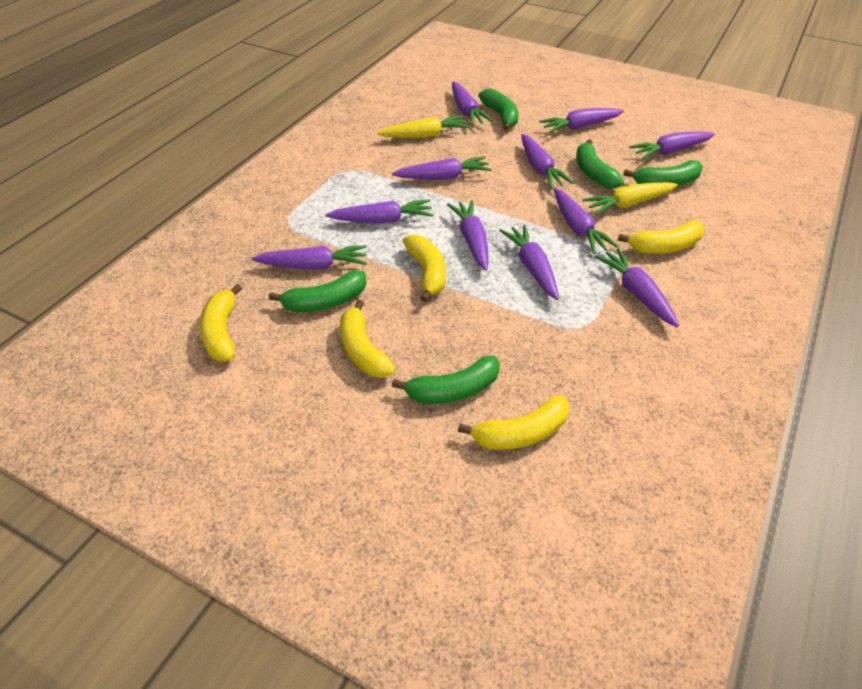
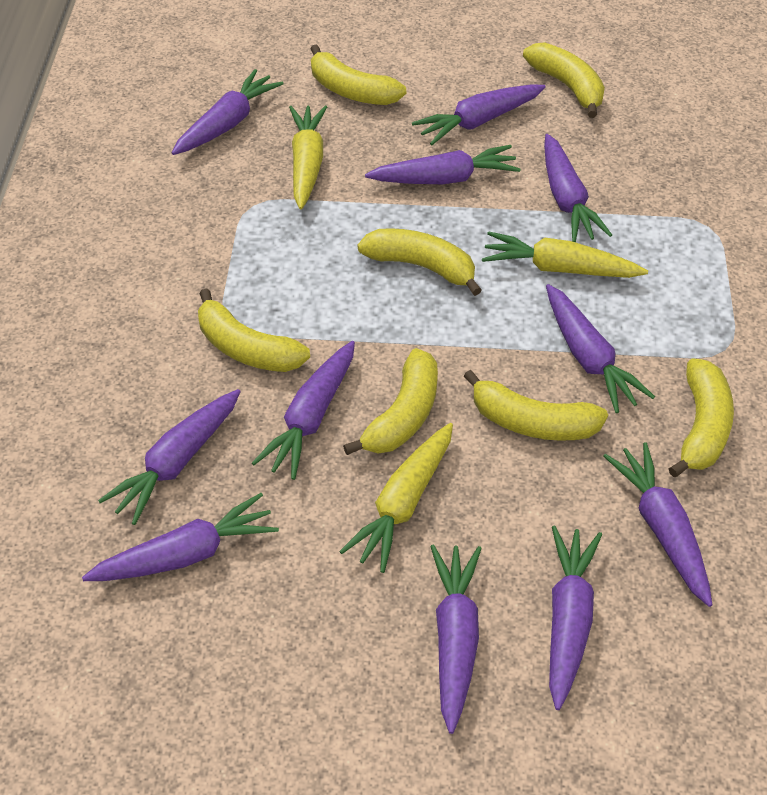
green banana: [269,271,367,312] [392,356,500,404] [478,89,519,131] [576,139,624,189] [623,160,703,186] = 5 -> none = 0
yellow banana: [199,284,242,362] [340,300,396,378] [403,235,446,302] [458,395,570,450] [618,220,704,253] = 5 -> [198,289,310,372] [311,44,406,105] [343,348,438,455] [357,228,482,296] [463,370,608,441] [523,42,605,118] [669,358,734,477] = 7
yellow carrot: [377,115,469,138] [583,182,678,215] = 2 -> [289,105,327,210] [339,423,453,573] [482,231,648,278] = 3

